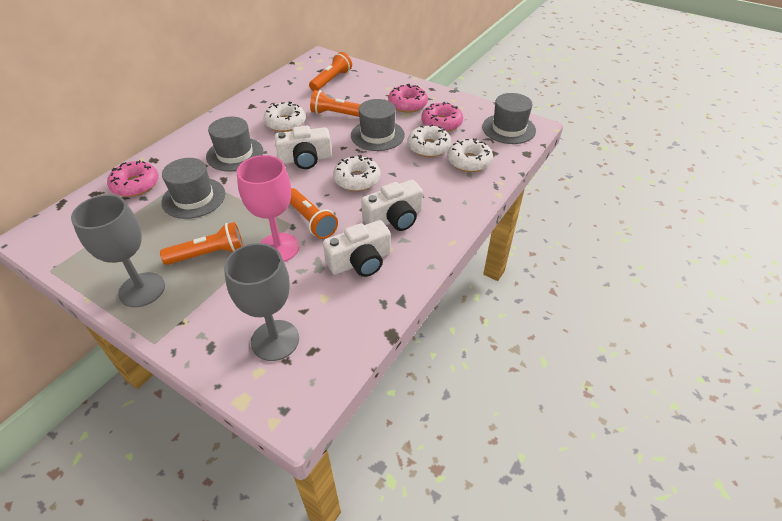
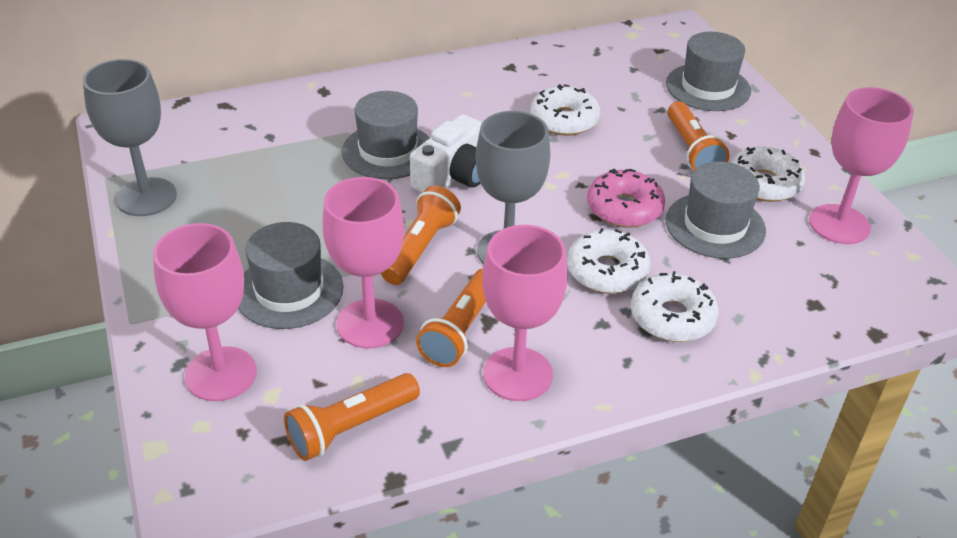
pink donut: [107,160,159,197] [388,84,428,113] [421,102,463,132] = 3 -> [587,169,665,228] = 1
pink goblet: [237,155,299,262] = 1 -> [153,223,257,402] [322,177,404,349] [482,225,568,401] [809,87,914,244] = 4
white camera: [275,126,332,169] [323,220,391,277] [361,180,423,231] = 3 -> [410,114,483,193] = 1

